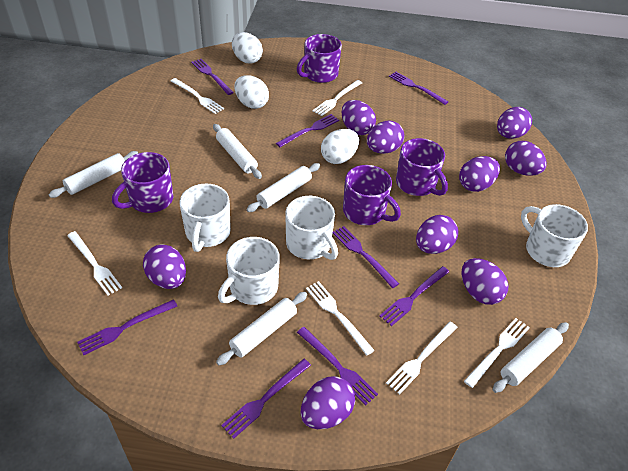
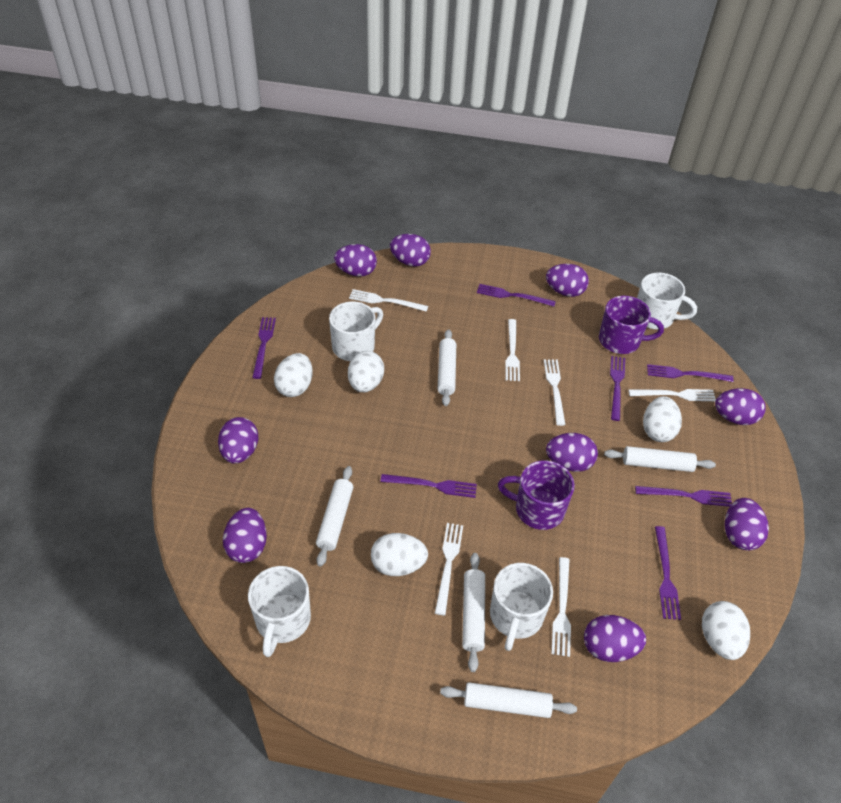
purple fork: [77,299,177,355] [191,59,234,95] [221,359,311,439] [276,114,339,147] [297,327,378,406] [333,226,399,288] [380,266,449,326] [389,72,449,105] = 8 -> [252,317,276,379] [381,474,477,498] [477,284,556,306] [610,356,625,421] [635,486,732,507] [647,364,734,382] [655,526,681,620] = 7
purple mug: [112,152,173,213] [297,34,342,83] [343,165,401,225] [396,138,448,196] = 4 -> [498,460,575,530] [599,296,664,354] = 2
white egg: [232,32,263,64] [234,75,269,109] [321,129,359,164] = 3 -> [274,353,312,397] [348,351,384,392] [371,533,428,576] [643,396,682,442] [702,601,750,660] = 5

